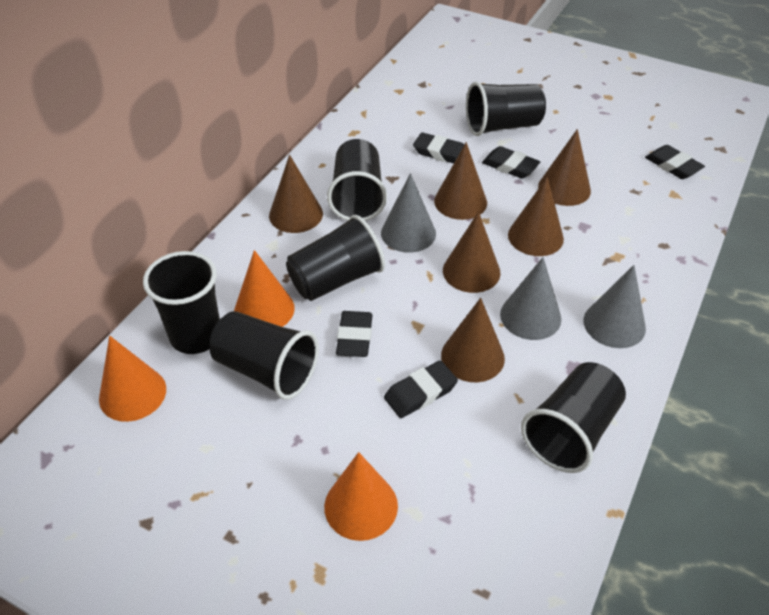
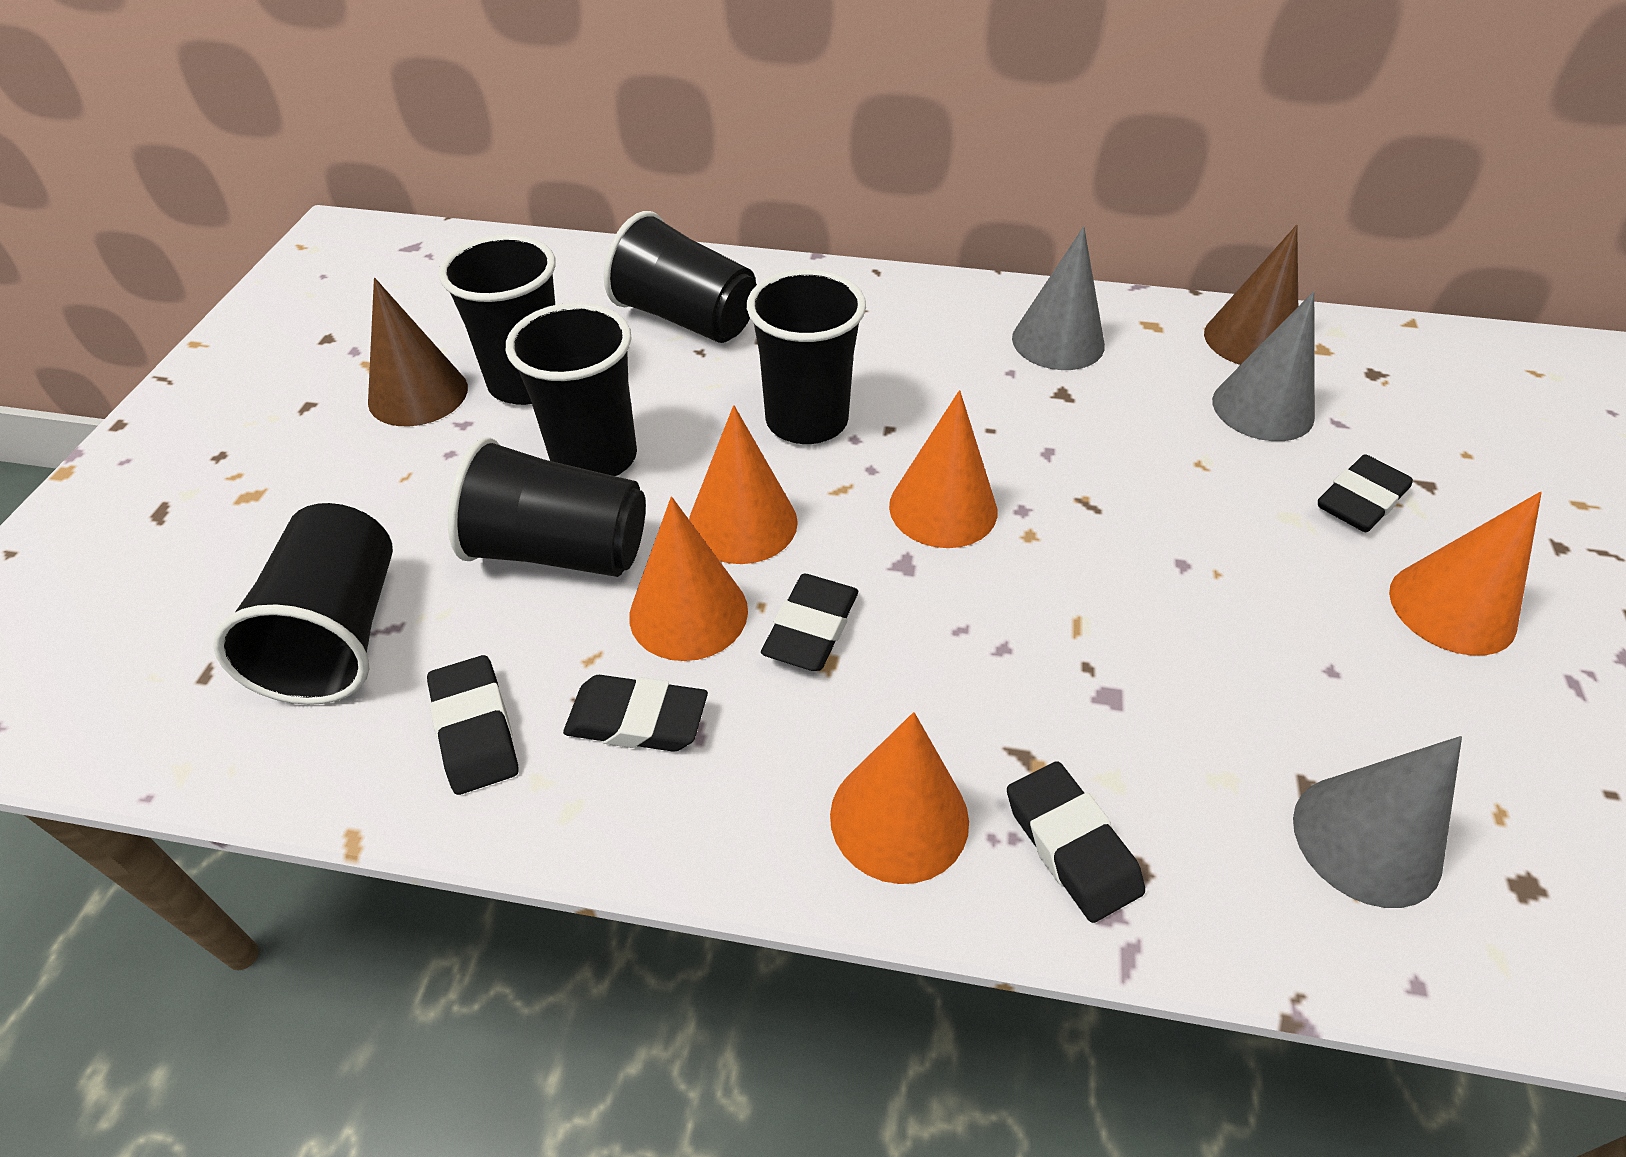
brown cone: [269,155,323,233] [434,142,487,220] [441,298,505,382] [443,212,501,293] [508,177,564,256] [538,129,591,206] = 6 -> [368,278,468,426] [1204,225,1298,365] = 2
orange cone: [99,336,166,422] [234,250,295,327] [324,452,398,541] = 3 -> [629,497,748,661] [689,405,798,564] [830,712,969,884] [889,390,997,548] [1389,491,1542,656] = 5

